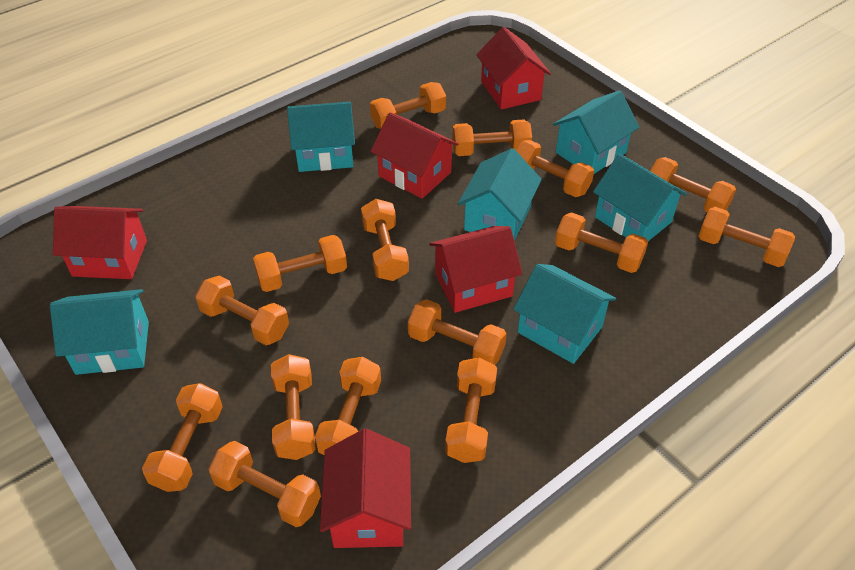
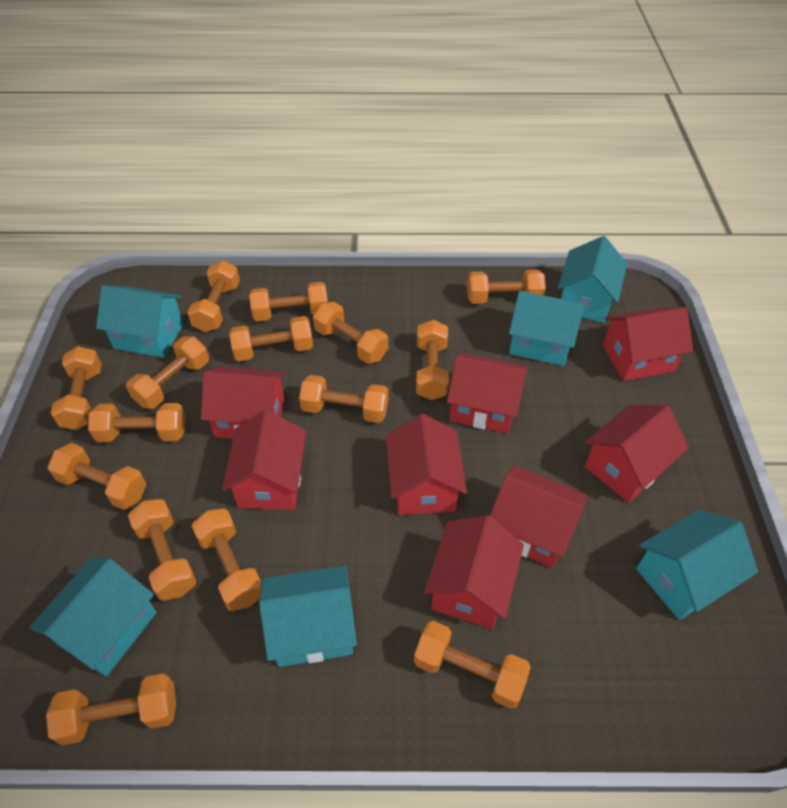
red house: [53,206,147,279] [320,429,411,548] [370,112,458,199] [429,226,523,313] [476,27,551,110] = 5 -> [201,367,285,439] [222,410,306,510] [386,414,467,515] [424,515,524,629] [447,353,527,433] [490,466,587,568] [585,404,689,503] [603,307,693,381] = 8

